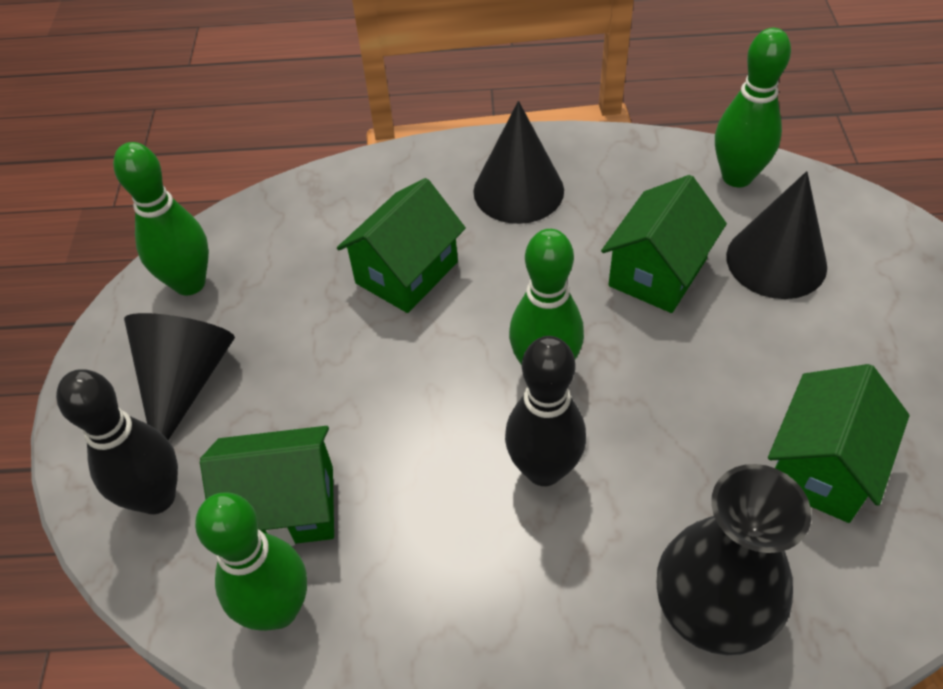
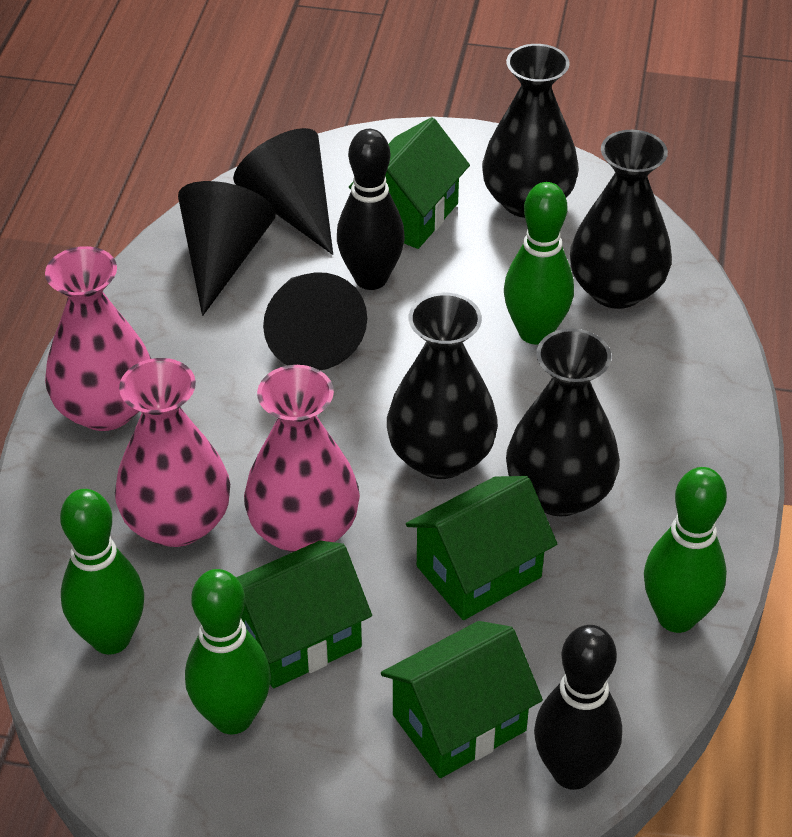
black vase: [657,464,812,655] = 1 -> [387,293,498,479] [482,44,579,218] [506,328,620,516] [570,130,672,309] = 4
pink vase: none = 0 -> [45,246,151,431] [115,358,230,547] [244,365,360,552] = 3

